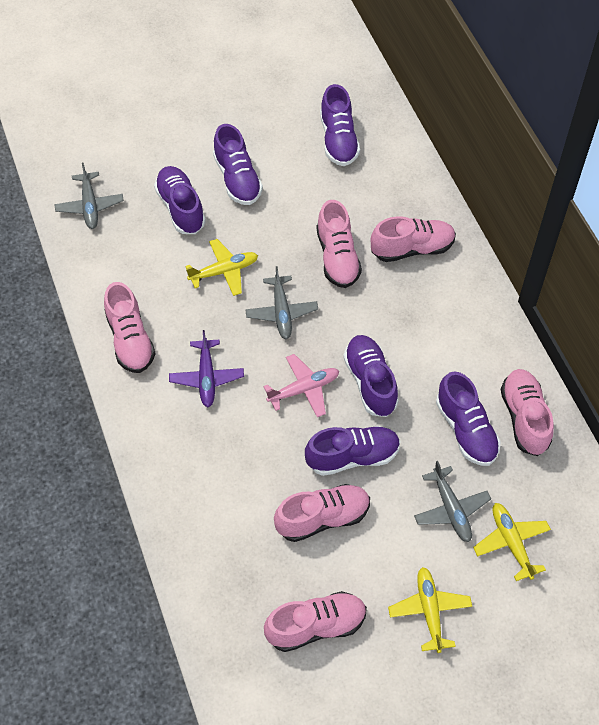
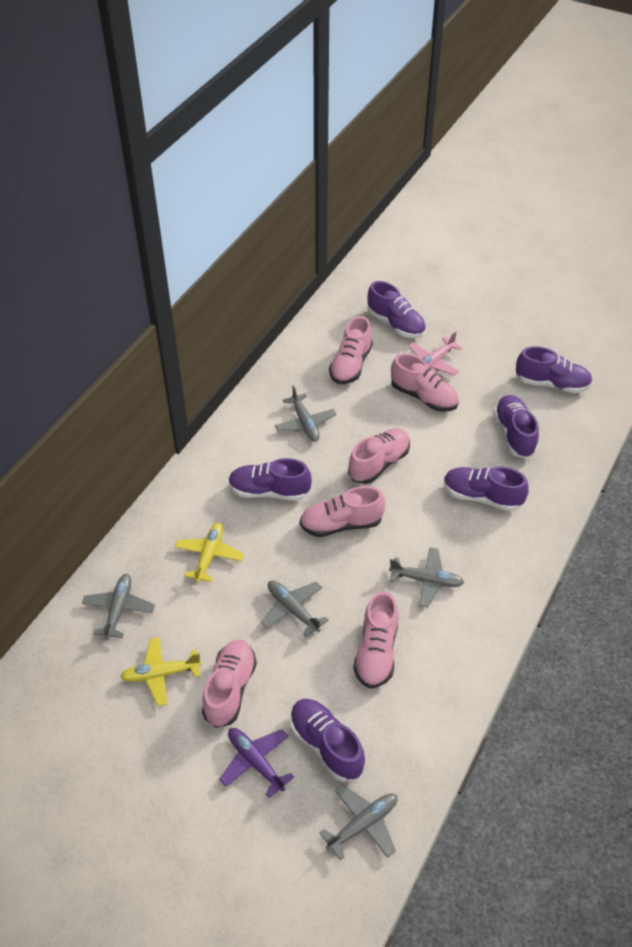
grey plane: [54,162,124,229] [245,266,318,339] [414,461,491,542] = 3 -> [82,574,155,640] [261,581,328,637] [275,386,336,442] [319,785,398,860] [389,548,464,608] = 5
yellow plane: [185,239,258,296] [388,567,472,653] [473,503,551,581] = 3 -> [120,637,202,706] [175,523,244,583] = 2

